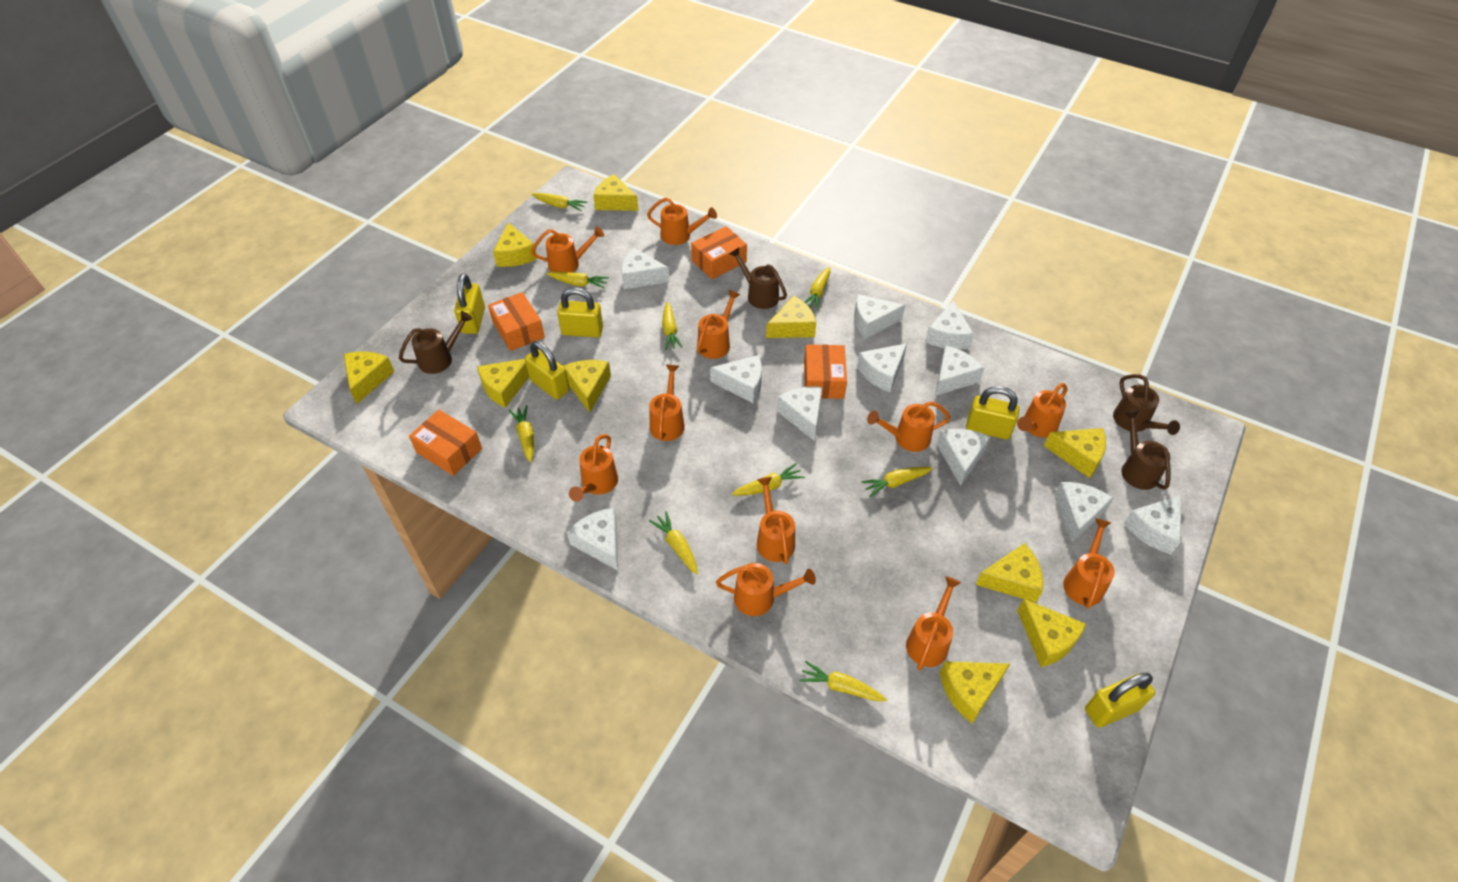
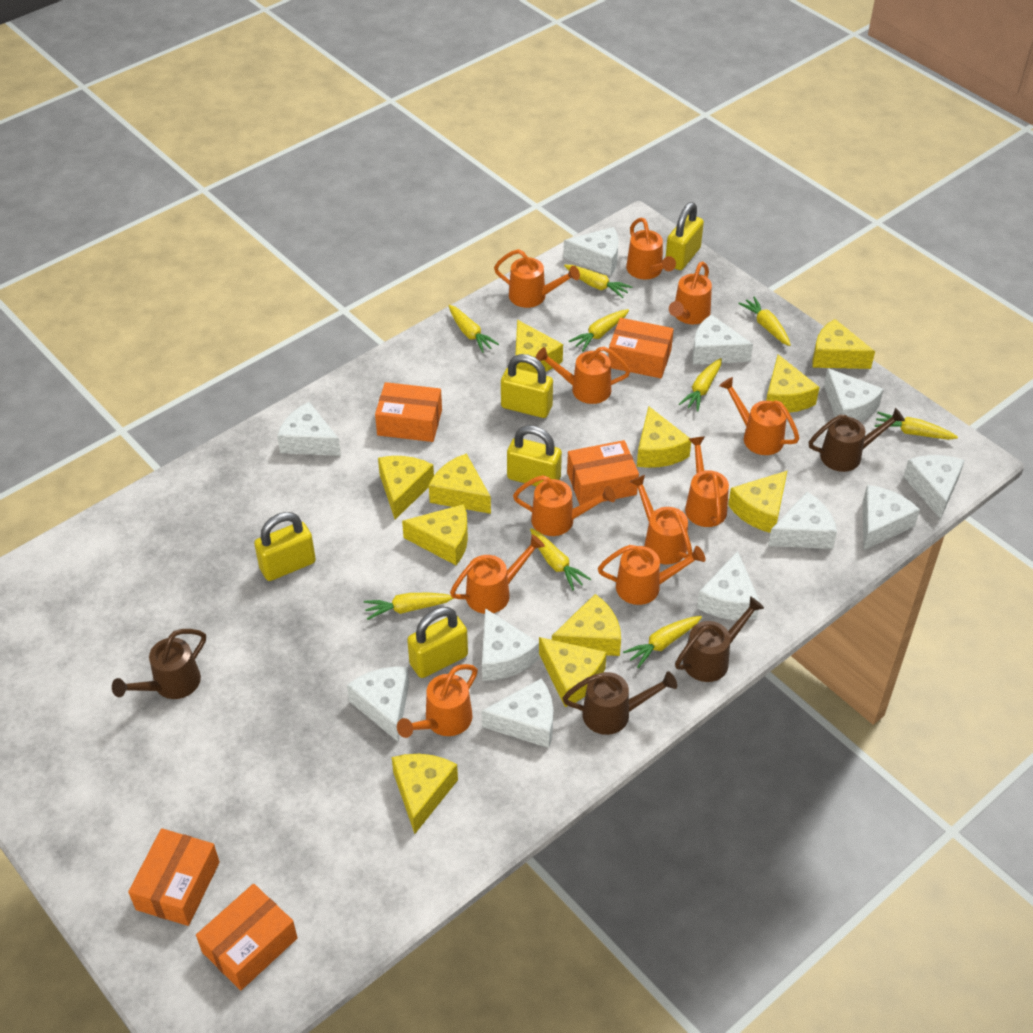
orange box: [409,410,482,476] [488,292,545,351] [691,226,747,279] [804,344,847,399] = 4 -> [128,828,220,926] [196,884,297,990] [375,382,442,442] [567,440,639,505] [609,318,674,378] = 5
yellow cheese: [344,352,394,404] [477,359,529,408] [493,222,538,267] [564,360,611,413] [593,174,639,211] [766,296,816,338] [940,661,1010,724] [976,543,1043,603] [1017,599,1086,667] [1044,428,1106,478] = 10 -> [378,456,434,520] [392,754,458,834] [402,504,468,565] [429,453,491,514] [515,320,563,374] [539,637,607,707] [552,594,621,656] [637,406,691,468] [728,470,788,533] [766,354,820,413] [812,319,875,369] = 11

